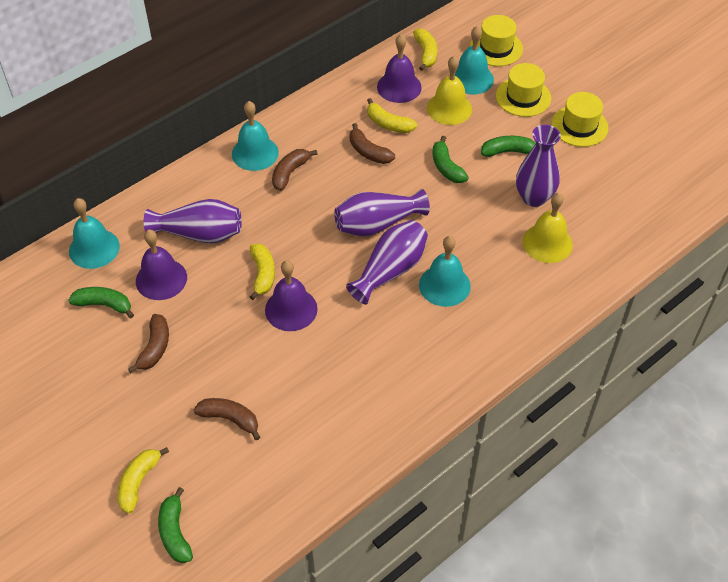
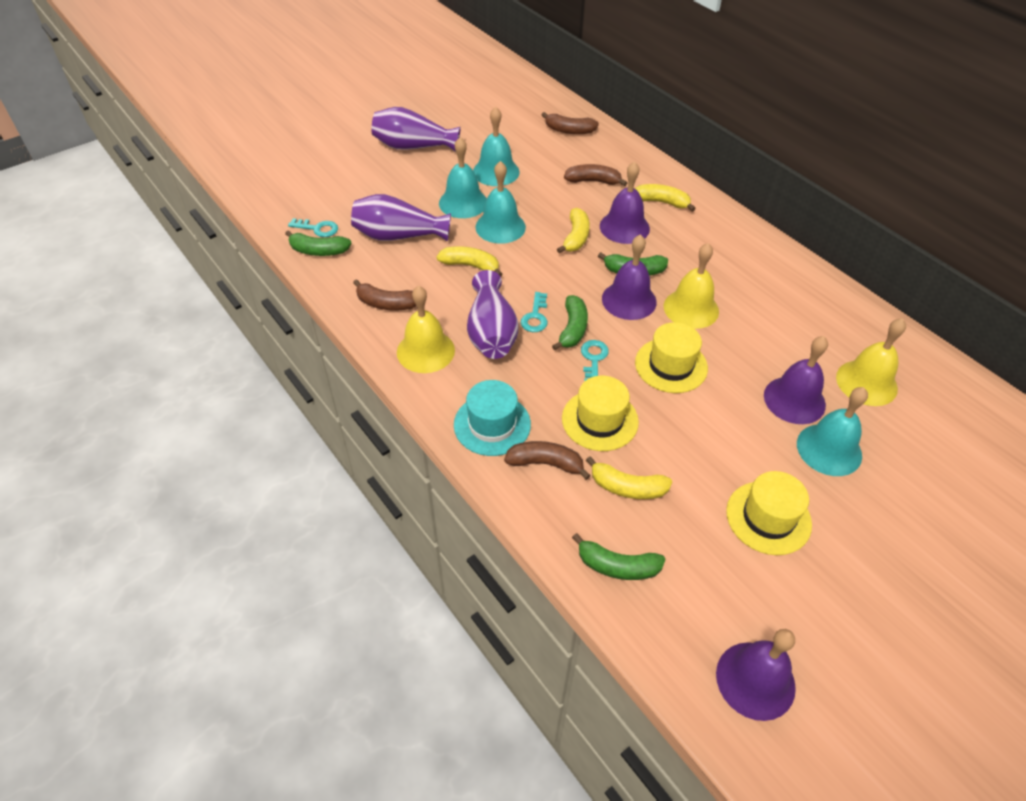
purple bell: [136,230,187,300] [265,260,318,331] [377,34,422,103] = 3 -> [600,161,650,244] [602,234,657,320] [716,629,796,721] [764,336,828,424] = 4
purple vase: [144,199,242,243] [334,189,430,236] [346,220,428,305] [516,125,561,207] = 4 -> [351,194,451,242] [371,107,460,152] [467,270,518,359] = 3
turquoise hat: none = 0 -> [454,380,531,456] = 1
turquoise key: none = 0 -> [288,218,338,237] [521,292,548,332] [581,340,609,382] = 3
yellow bell: [427,56,472,125] [522,193,573,263] = 2 -> [397,286,455,373] [664,243,719,329] [836,318,906,406] = 3

